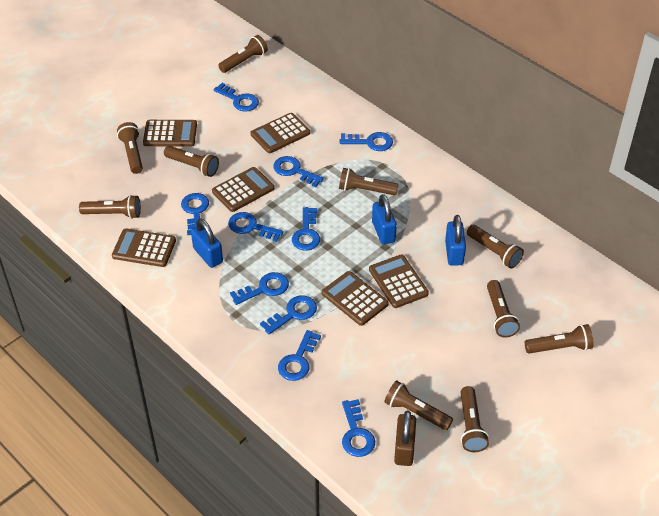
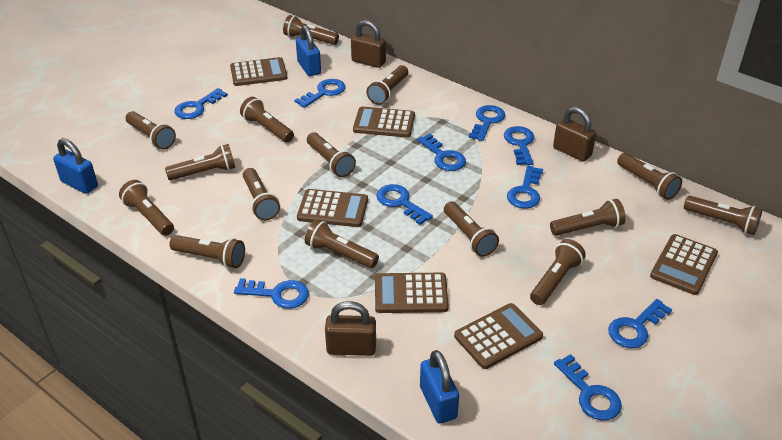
brown flashlight: [79,195,141,219] [117,122,143,174] [164,146,219,177] [218,35,268,73] [339,168,399,196] [384,380,453,430] [461,386,489,452] [467,225,524,268] [487,280,520,338] [525,324,594,354] = 10 -> [119,180,174,236] [126,111,176,150] [165,144,236,180] [169,235,245,268] [240,97,294,142] [243,168,280,220] [283,15,339,45] [305,219,379,268] [307,132,356,177] [366,65,408,105] [444,201,499,257] [530,239,586,305] [550,199,626,236] [617,153,682,200] [684,196,762,235] = 15
brown padlock: [394,411,416,466] = 1 -> [325,301,376,356] [351,20,386,68] [553,107,596,162] = 3

